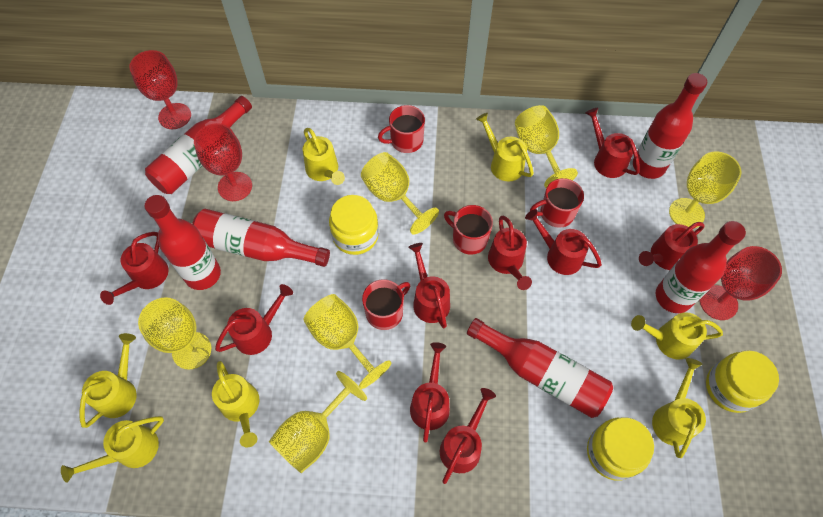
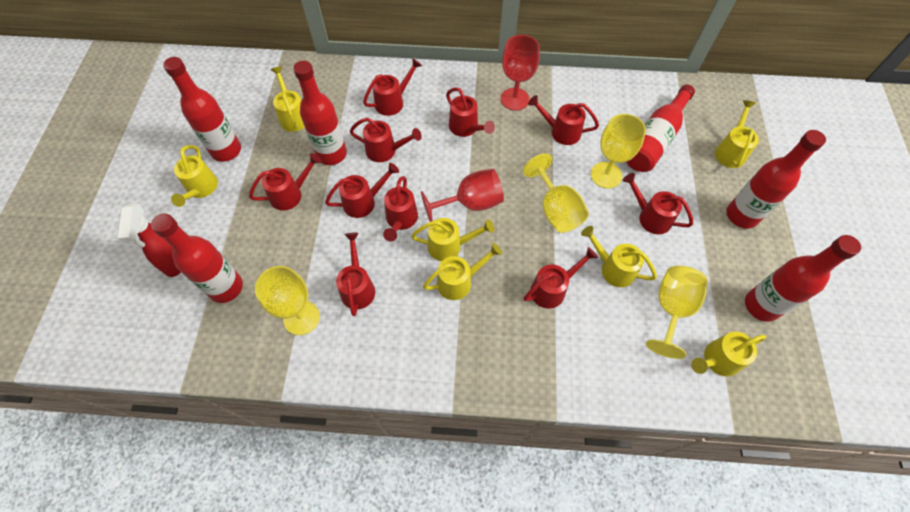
red goblet: [129,50,191,129] [194,123,252,201] [700,246,782,320] = 3 -> [421,169,504,222] [501,35,540,111] = 2
red mug: [362,279,410,330] [378,105,425,153] [444,205,493,255] [530,178,584,228] = 4 -> none = 0
red spray bottle: none = 0 -> [117,204,181,277] = 1
red watering can: [100,232,169,305] [215,284,293,355] [408,243,450,328] [410,342,450,442] [440,388,496,484] [488,216,532,290] [525,209,602,275] [586,108,640,178] [639,222,705,270] = 9 -> [249,153,321,210] [325,163,399,218] [336,233,375,316] [350,118,422,162] [363,58,422,116] [383,176,418,241] [446,87,495,137] [524,247,598,308] [528,95,599,145] [623,173,693,234] = 10
yellow goblet: [138,297,211,370] [269,371,367,473] [303,294,391,389] [361,152,439,234] [515,105,578,188] [669,151,742,228] = 6 -> [255,266,320,335] [523,153,589,233] [591,114,646,189] [646,266,707,359] = 4
yellow jar: [329,195,379,255] [587,418,654,481] [706,350,779,413] = 3 -> none = 0

